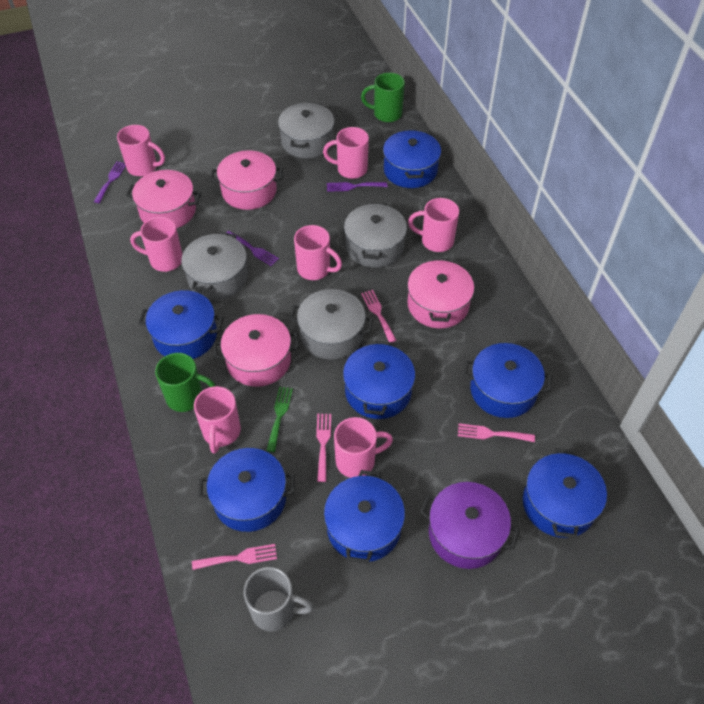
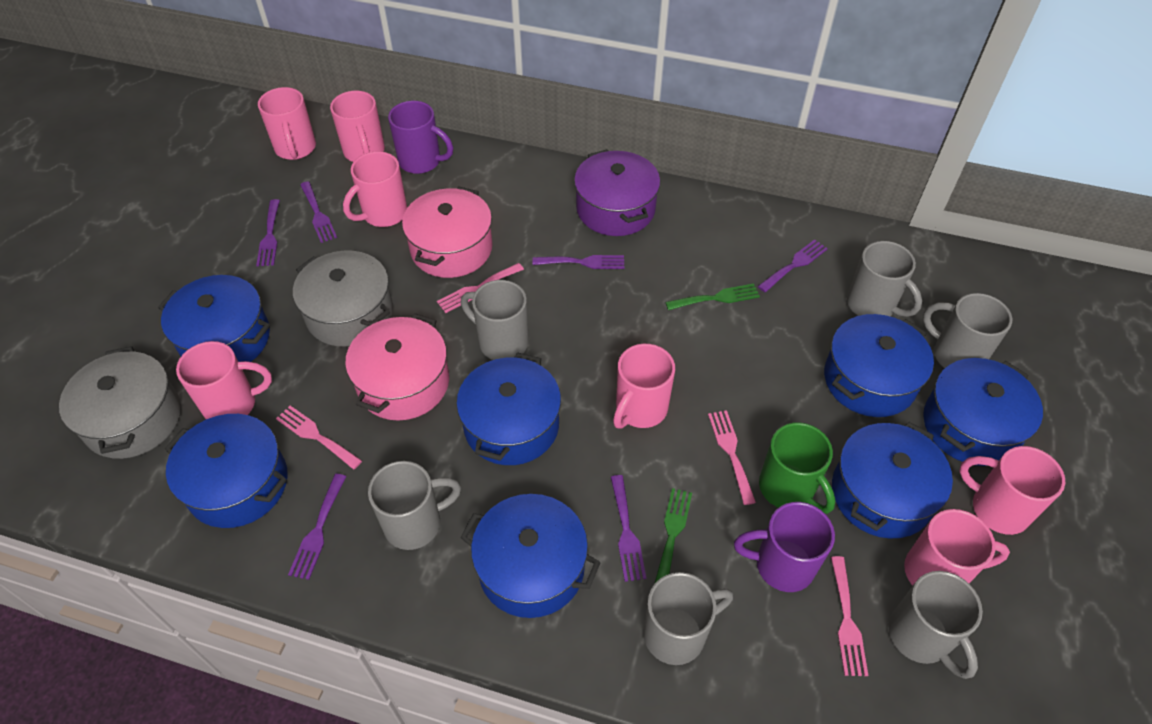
green fork: [266,387,293,452] = 1 -> [654,488,692,584] [665,283,760,310] = 2
green mug: [155,353,216,412] [361,73,405,122] = 2 -> [759,422,836,514] = 1
grey mug: [244,567,314,632] = 1 -> [368,461,461,550] [461,280,529,360] [643,572,733,665] [847,241,922,317] [888,571,983,679] [923,293,1012,368] = 6
grey pot: [181,232,248,300] [278,102,334,159] [289,289,374,360] [344,202,407,268] = 4 -> [59,346,181,459] [293,251,393,347] = 2
pink pot: [126,170,201,228] [210,150,283,210] [213,314,299,387] [407,258,474,328] = 4 -> [345,313,449,421] [402,186,493,278] = 2
purple fork: [94,161,126,203] [226,231,279,266] [327,182,387,192] = 3 -> [256,199,280,266] [288,474,347,580] [300,181,337,243] [533,255,624,269] [611,475,646,582] [758,239,828,292] = 6
purple mug: none = 0 -> [388,101,453,174] [734,502,835,592] = 2

